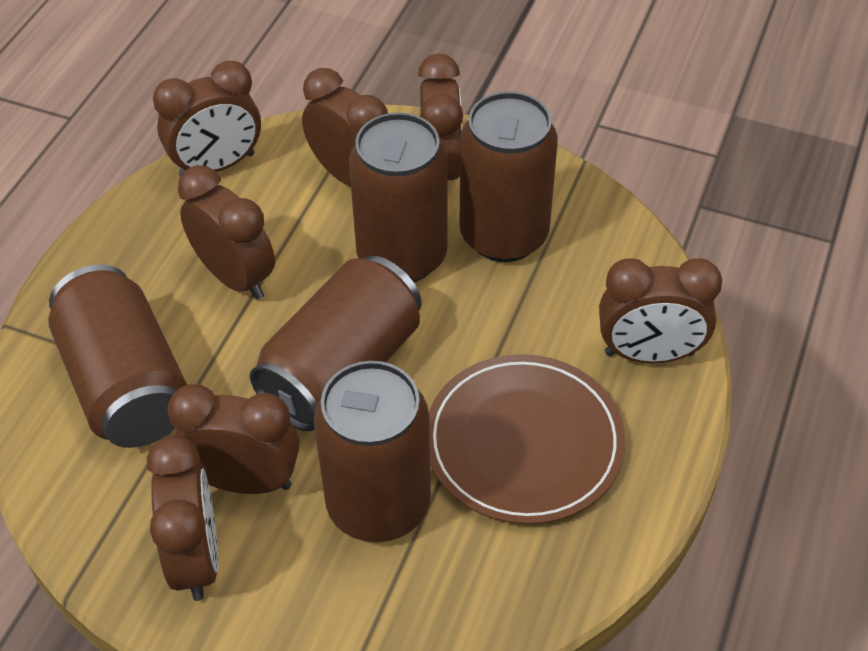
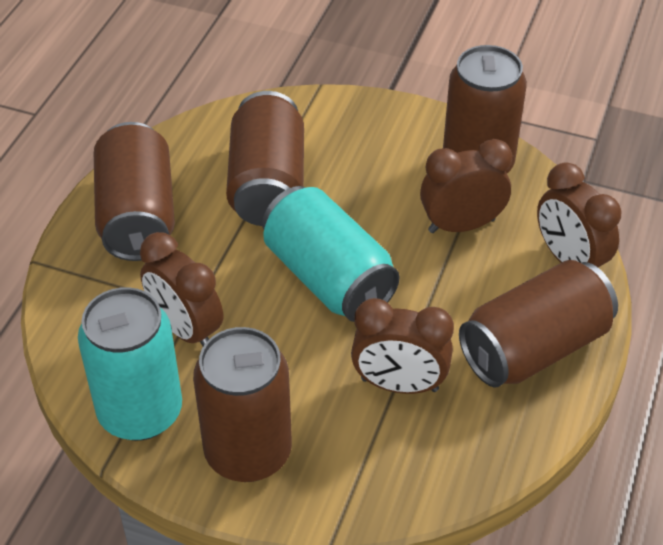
brown clock: [147,435,219,601] [153,61,261,177] [168,384,299,494] [178,165,275,300] [302,68,388,186] [418,53,463,180] [599,258,722,363] = 7 -> [140,232,223,346] [351,298,454,394] [420,139,512,233] [537,162,621,267] = 4
brown plate: [429,354,625,524] = 1 -> none = 0
turquoise can: none = 0 -> [78,287,182,441] [262,186,399,322] = 2

